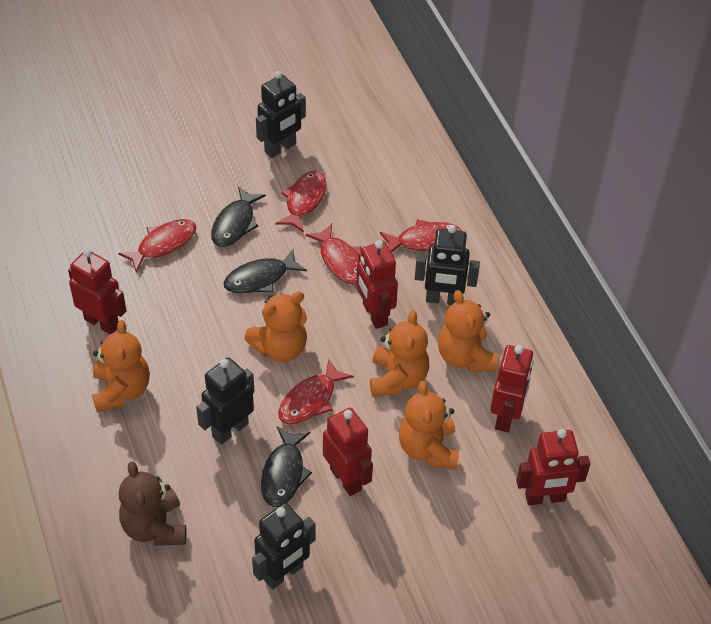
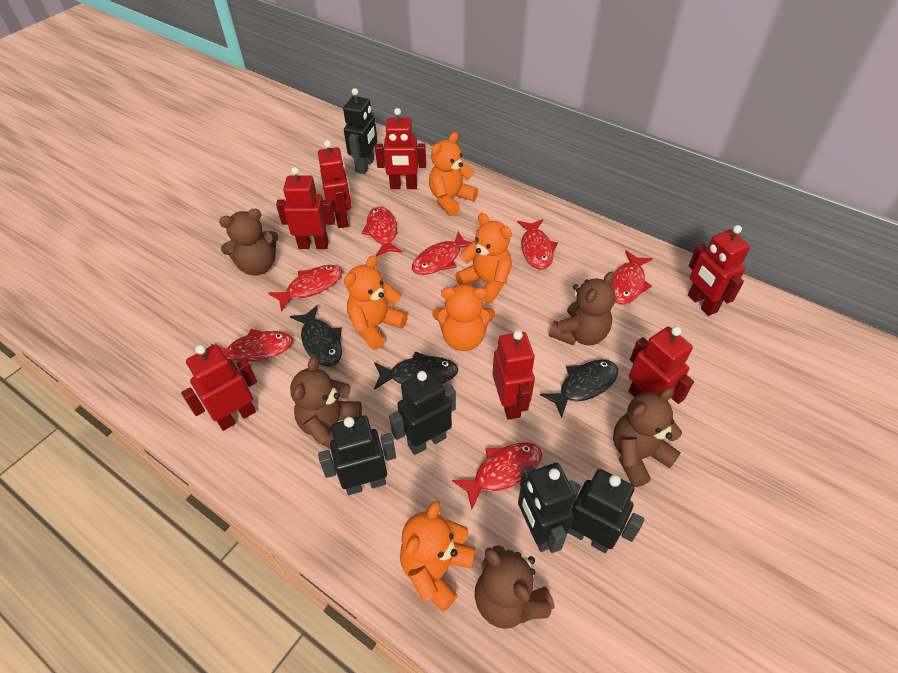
black robot: [196,357,255,445] [252,503,316,589] [256,71,306,158] [415,225,480,305] = 4 -> [318,415,396,495] [343,88,378,174] [389,370,456,455] [518,463,575,553] [568,469,644,553] = 5
brown teddy bear: [119,461,186,546] = 1 -> [219,209,278,276] [290,356,362,449] [475,545,555,629] [549,271,615,346] [613,387,682,487] = 5
red fish: [118,219,196,273] [275,171,326,233] [278,359,354,424] [305,223,361,285] [380,219,462,253] = 5 -> [211,329,293,362] [268,265,343,312] [362,206,402,257] [412,231,471,275] [452,443,542,509] [517,219,558,270] [611,250,653,305] = 7
red robot: [68,249,127,334] [323,407,373,496] [356,240,398,329] [490,345,534,432] [516,429,590,505] = 5 -> [181,345,257,431] [276,167,335,249] [318,140,352,228] [375,108,426,189] [492,330,535,420] [629,326,694,404] [688,225,751,316] = 7

